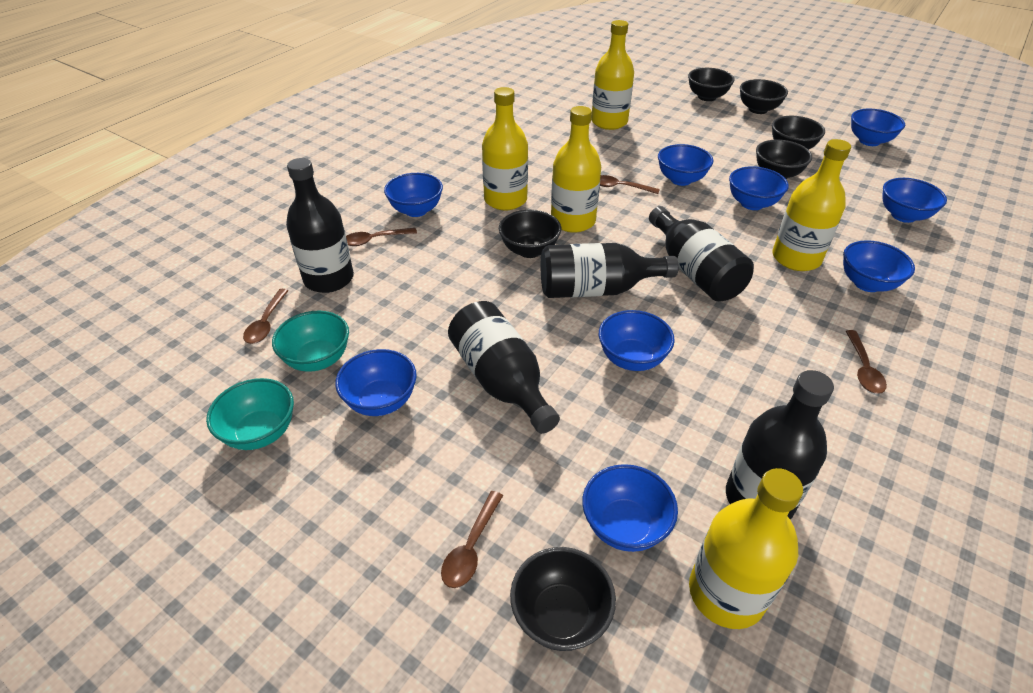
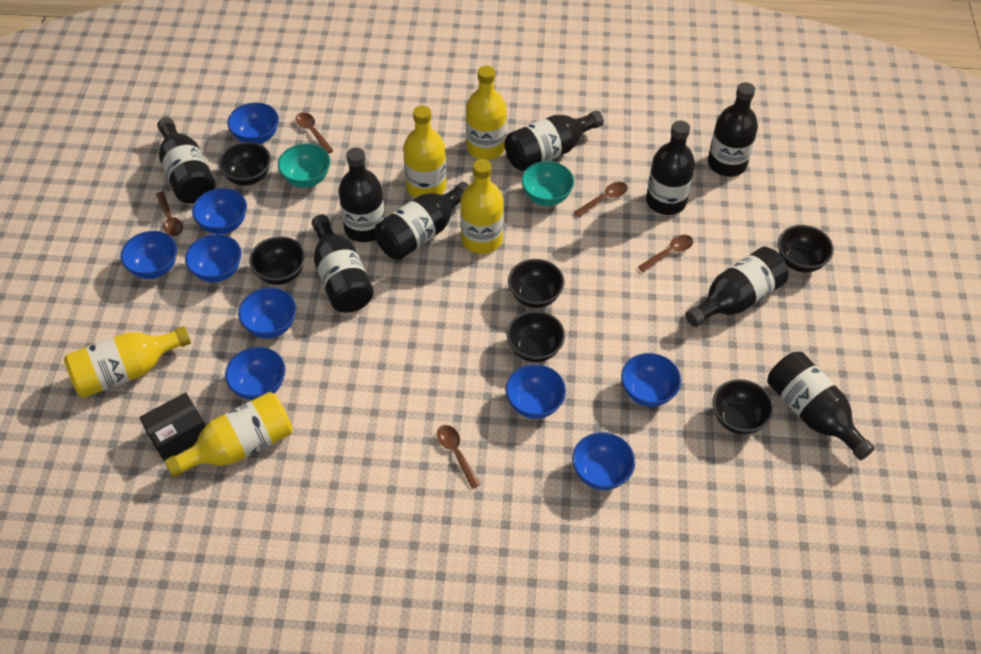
black bottle: [286,158,354,293] [448,301,560,434] [541,243,679,298] [649,206,754,302] [726,370,834,520] = 5 -> [157,117,216,204] [312,215,374,313] [339,147,385,242] [374,182,468,260] [505,110,604,171] [646,121,695,215] [685,247,788,327] [708,82,758,177] [767,352,875,460] = 9
black box: none = 0 -> [140,393,206,462] = 1

